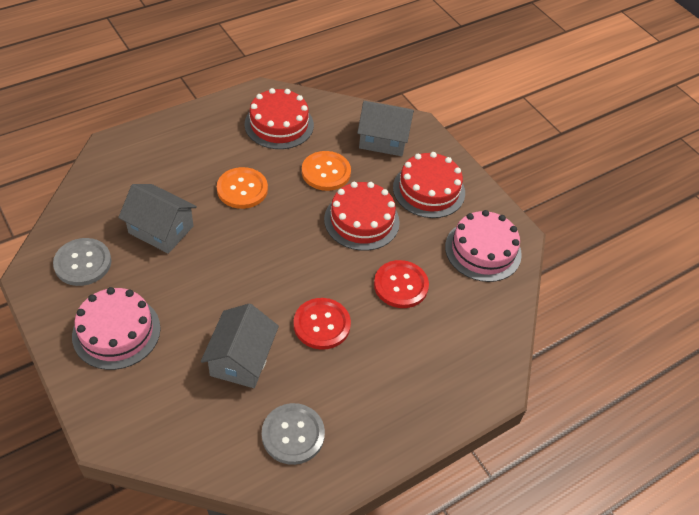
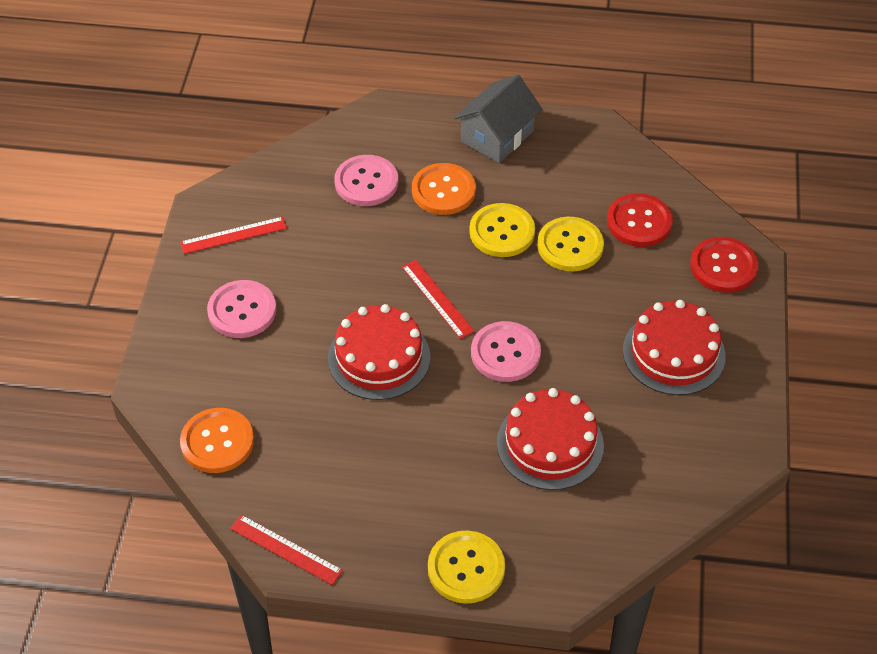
grey button: [53,238,111,286] [262,403,325,465] = 2 -> none = 0
grey house: [118,184,197,254] [201,303,279,388] [357,101,414,156] = 3 -> [454,75,542,163] = 1
pink button: none = 0 -> [207,280,276,338] [334,155,398,206] [471,321,541,382] = 3
pink cake: [72,287,161,370] [445,210,522,282] = 2 -> none = 0
red ruler: none = 0 -> [180,217,287,254] [230,515,343,585] [402,260,475,339] = 3
yellow button: none = 0 -> [428,530,505,604] [469,203,535,257] [537,217,604,271] = 3

